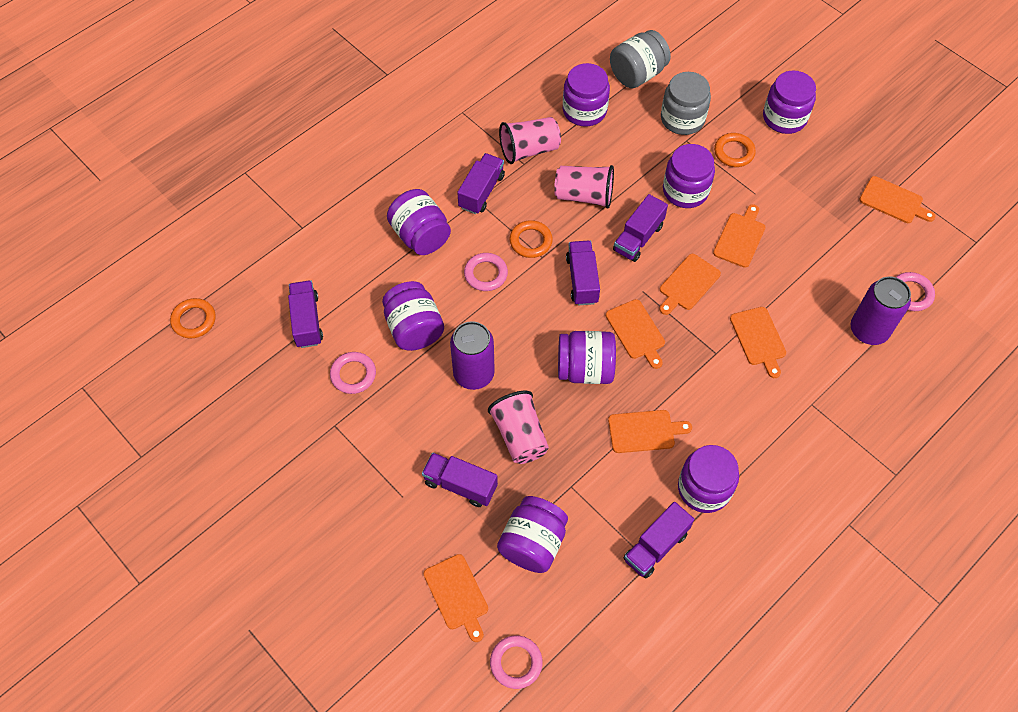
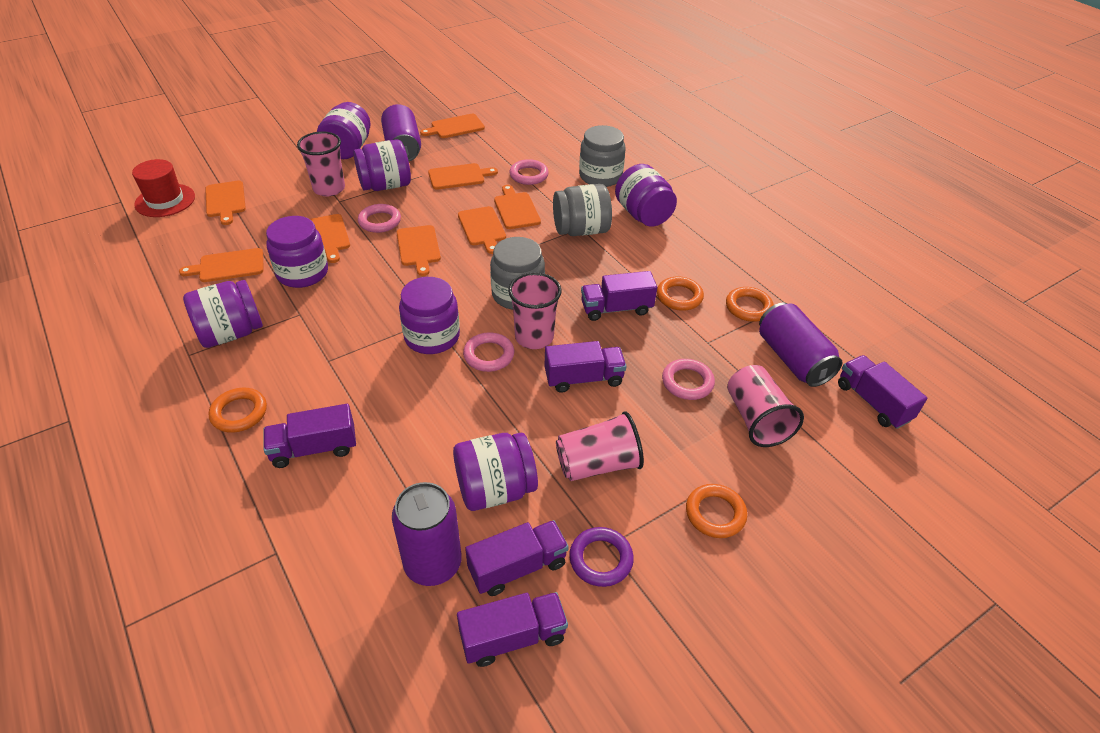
grey jar: [610,30,671,88] [661,72,711,135] = 2 -> [490,237,545,310] [553,184,612,236] [579,125,626,187] = 3
orange cutting board: [424,554,488,642] [606,299,665,369] [608,410,692,453] [660,254,721,315] [713,204,766,268] [730,307,786,378] [859,176,935,223] = 7 -> [179,248,264,282] [205,181,246,225] [310,214,350,263] [397,225,441,276] [420,114,485,138] [428,163,498,190] [458,206,506,254] [494,185,541,229] = 8
orange ring: [170,298,216,338] [510,220,553,258] [714,133,756,167] = 3 -> [208,388,267,433] [657,276,704,311] [686,484,747,538] [726,287,774,322] = 4
pink cup: [488,391,549,464] [499,117,561,164] [554,165,614,209] = 3 -> [297,132,345,196] [508,272,562,349] [556,411,644,481] [727,365,804,447] = 4
purple can: [450,321,495,390] [850,277,911,345] = 2 -> [381,104,421,161] [392,482,462,586] [759,302,842,387] = 3
purple jar: [382,281,444,351] [387,189,451,255] [497,496,568,573] [558,331,616,384] [563,63,610,126] [663,144,715,208] [678,445,739,513] [763,71,816,134] = 8 -> [183,280,263,348] [266,216,328,288] [317,102,371,159] [353,139,411,191] [399,277,460,354] [453,433,538,511] [615,164,677,227] = 7
purple ring: none = 0 -> [569,527,634,587] = 1
red hat: none = 0 -> [132,159,195,217] = 1

